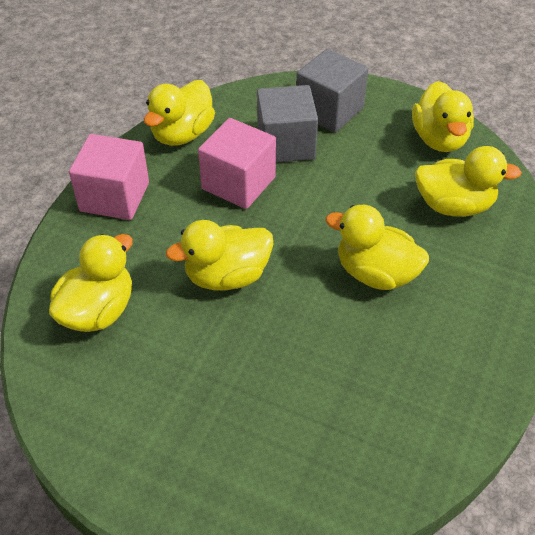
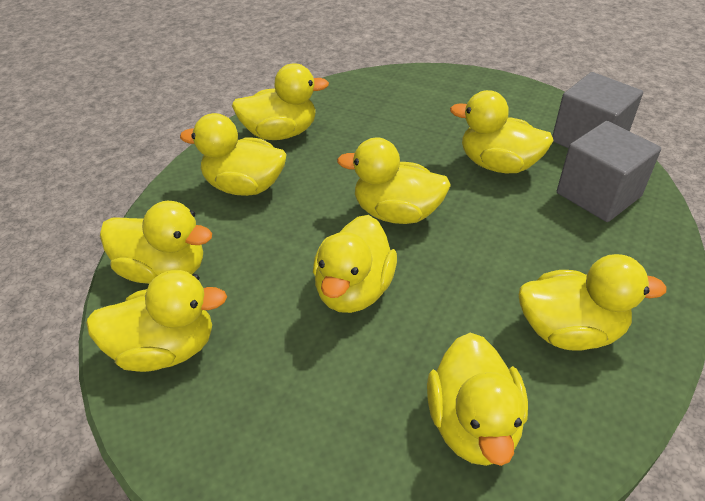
pink cube: [69,134,149,220] [198,118,276,209] = 2 -> none = 0
yellow duck: [49,234,133,332] [144,80,215,146] [166,220,273,291] [326,205,429,290] [412,81,474,152] [415,146,522,217] = 6 -> [86,270,227,372] [100,201,212,284] [180,113,286,196] [232,63,329,140] [313,215,397,313] [337,138,451,224] [427,333,528,466] [450,90,554,173] [519,254,667,351] = 9

